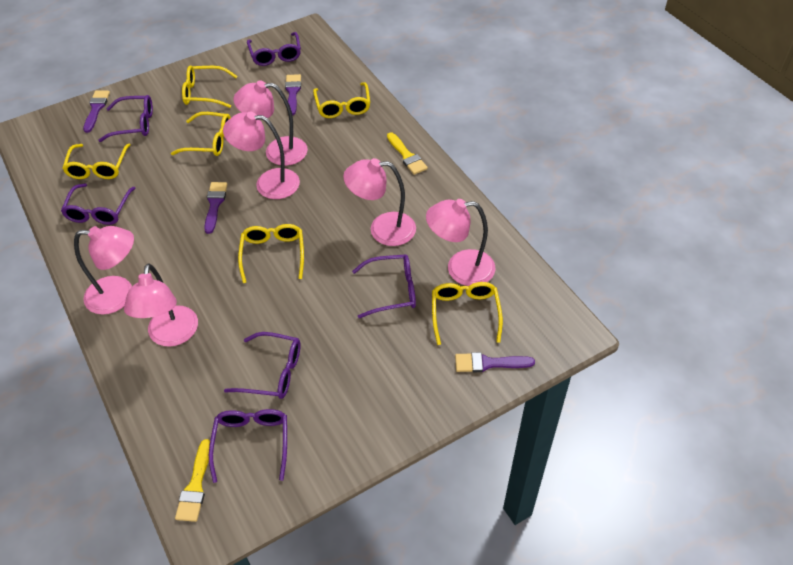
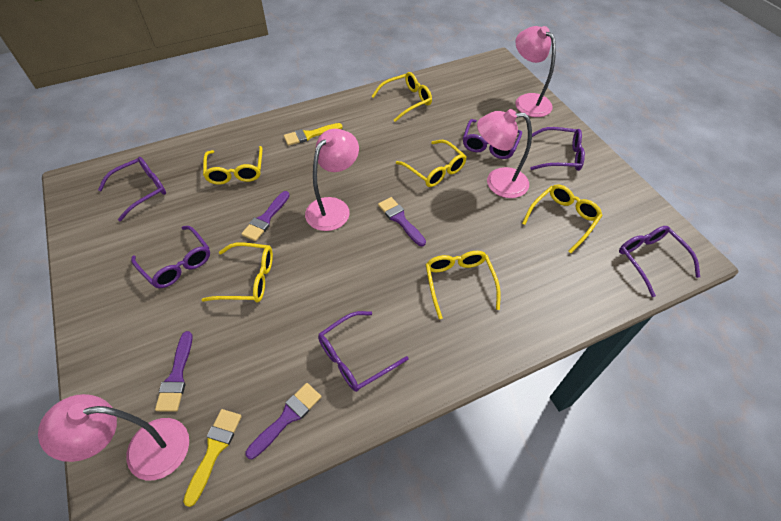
pink lamp: [74,226,134,315] [124,263,198,347] [223,112,300,199] [234,81,308,166] [343,158,416,246] [426,199,495,286] = 6 -> [38,394,189,481] [305,129,359,231] [477,109,532,198] [515,26,556,117] = 4

